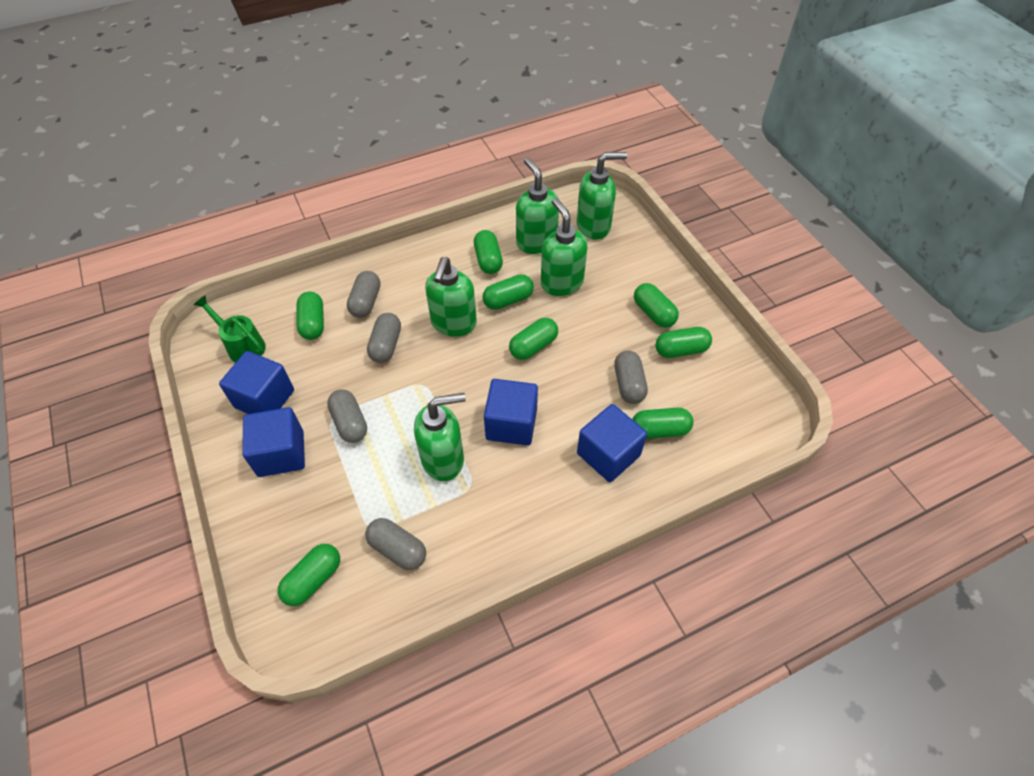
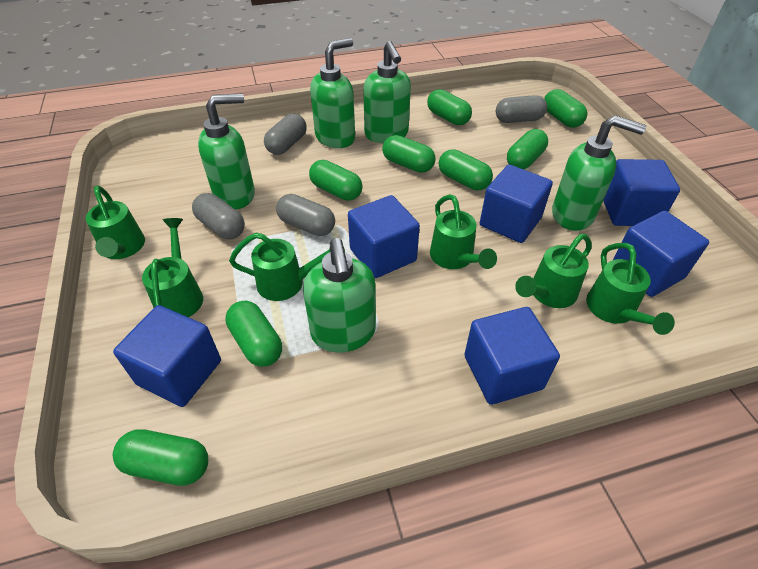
blue cube: [219,351,294,414] [242,407,305,477] [484,379,538,446] [577,404,647,482] = 4 -> [113,305,221,407] [348,195,420,278] [464,307,560,405] [480,165,553,243] [603,159,680,226] [613,211,709,297] = 6
green watering can: [194,295,266,363] = 1 -> [86,186,145,259] [142,218,203,317] [229,233,345,301] [430,194,497,269] [515,234,592,308] [586,243,675,335] = 6
grey capsule: [327,389,367,443] [347,271,380,318] [365,518,426,570] [367,313,401,363] [614,350,648,404] = 5 -> [192,193,245,239] [264,114,307,155] [276,194,335,236] [496,95,547,123] = 4

